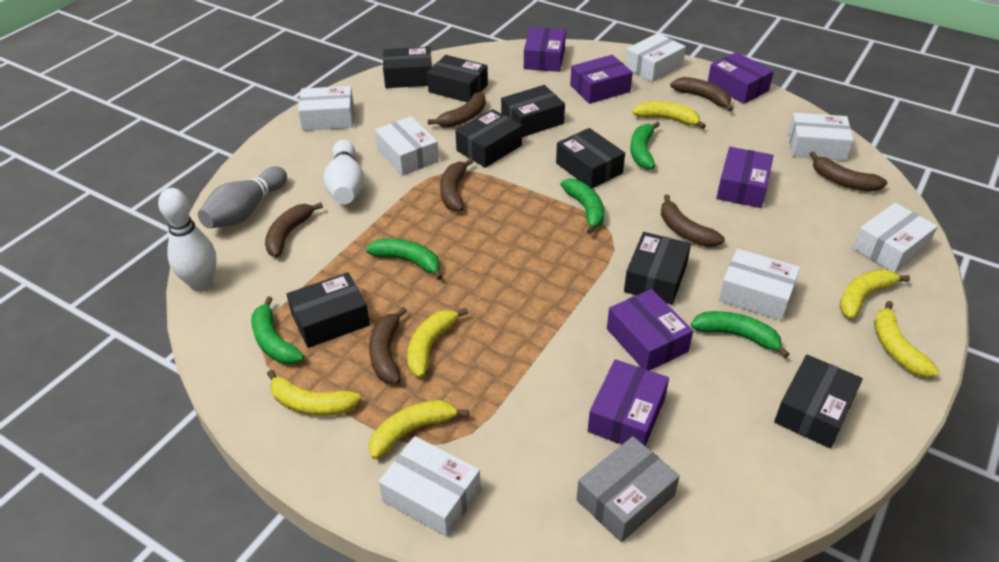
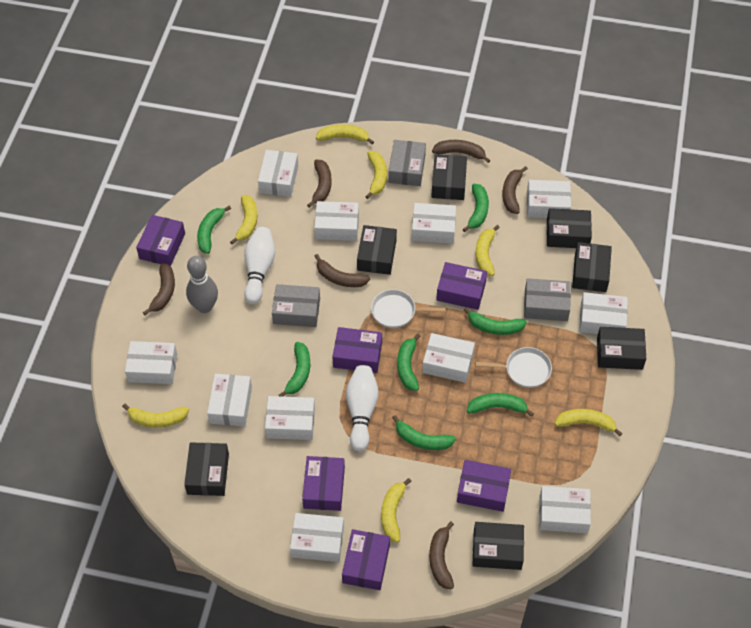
black box: [286,272,370,348] [383,47,432,88] [427,55,488,102] [455,109,522,168] [501,85,565,137] [556,128,625,188] [624,232,691,305] [774,355,863,448] = 8 -> [184,442,229,496] [357,225,397,275] [431,154,467,200] [472,522,524,570] [547,208,592,248] [572,242,612,292] [597,327,646,370] = 7
brown banana: [265,202,323,257] [369,307,407,384] [428,92,486,128] [440,158,473,212] [661,195,725,247] [670,77,733,111] [810,151,887,191] = 7 -> [143,263,175,315] [307,159,332,208] [315,254,370,287] [429,521,454,590] [432,140,490,163] [502,166,528,214] = 6
green banana: [251,296,304,364] [366,239,443,280] [560,178,604,235] [630,122,660,170] [691,311,790,358] = 5 -> [197,206,231,254] [279,342,310,397] [392,415,456,450] [397,334,421,391] [463,184,489,232] [464,307,527,335] [467,393,534,417] = 7
grey box: [576,436,680,542] = 1 -> [272,284,320,327] [389,140,426,186] [524,278,571,321] = 3
white box: [298,86,354,131] [375,116,439,176] [379,436,481,537] [625,33,686,82] [719,249,800,321] [788,113,854,161] [853,203,938,273] = 7 -> [125,341,177,384] [207,374,252,427] [258,150,298,197] [265,396,315,440] [290,513,344,562] [314,201,359,241] [412,203,456,244] [422,333,475,383] [527,180,571,218] [539,486,591,533] [579,292,628,334] = 11
white pan: none = 0 -> [371,289,446,328] [475,347,552,388] = 2
yellow banana: [267,370,361,416] [369,400,469,459] [407,308,468,378] [632,101,706,129] [840,269,910,319] [874,301,939,377] = 6 -> [122,403,189,428] [230,195,257,245] [316,124,374,144] [365,151,387,199] [381,478,412,543] [475,225,500,276] [555,409,623,436] = 7

